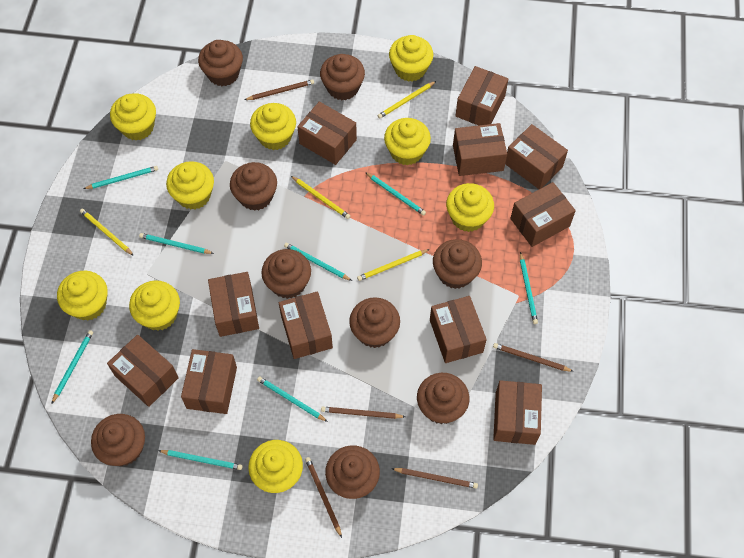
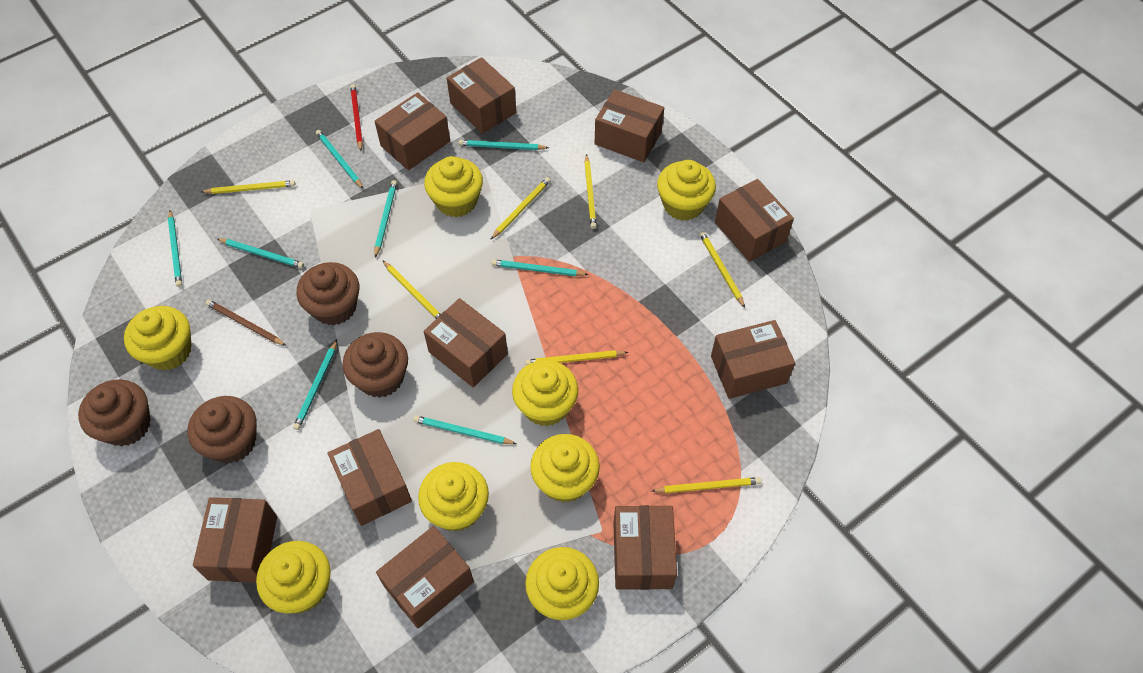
brown box: [107,335,179,407] [181,349,237,414] [208,272,259,337] [279,292,333,359] [298,102,357,165] [430,296,487,363] [453,123,507,176] [455,66,508,125] [493,380,542,445] [505,124,568,189] [510,182,576,247] = 11 -> [193,497,277,583] [327,429,412,526] [375,92,450,170] [376,526,474,628] [424,298,508,388] [447,57,516,134] [595,89,664,162] [613,505,677,590] [711,320,795,399] [715,179,794,262] = 10
brown cupcake: [91,414,145,466] [198,40,243,86] [230,162,277,211] [261,249,311,299] [320,54,365,100] [325,445,380,499] [349,297,400,348] [417,373,469,424] [433,239,482,289] = 9 -> [78,379,151,446] [187,396,257,463] [297,262,359,326] [343,332,408,398] = 4
brown pencil: [244,79,314,100] [305,457,342,538] [321,406,405,419] [391,468,478,489] [493,343,574,372] = 5 -> [205,299,286,346] = 1
red pencil: none = 0 -> [350,84,363,151] = 1
yellow cupcake: [57,271,108,321] [110,93,156,141] [129,280,180,331] [166,161,214,210] [248,440,303,493] [250,103,296,150] [384,118,431,165] [389,35,433,82] [446,183,494,232] = 9 -> [124,306,192,371] [256,541,331,613] [418,462,489,531] [424,156,483,217] [512,360,578,426] [525,547,599,620] [530,434,600,503] [657,160,716,221] = 8
yellow pencil: [80,209,134,256] [291,176,350,219] [357,249,430,281] [378,81,436,119] = 4 -> [201,180,295,194] [382,260,441,319] [490,177,551,240] [525,350,628,366] [584,154,597,229] [652,477,761,493] [699,231,745,308] = 7

